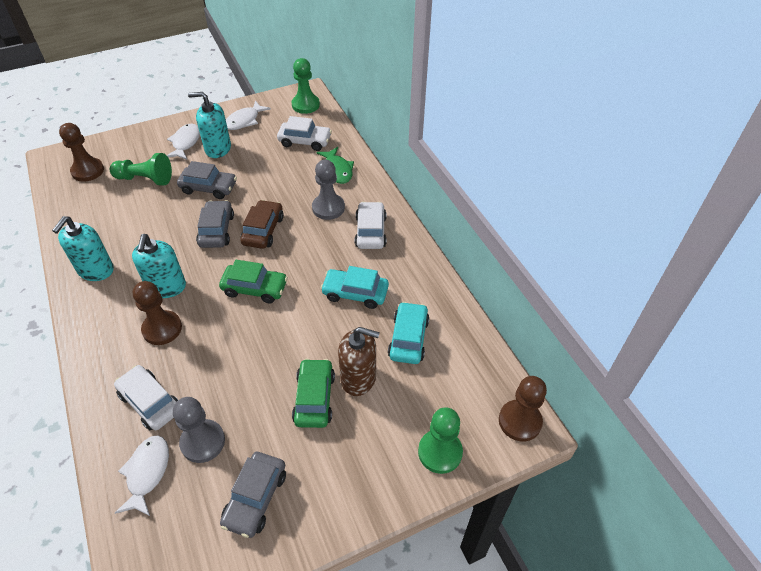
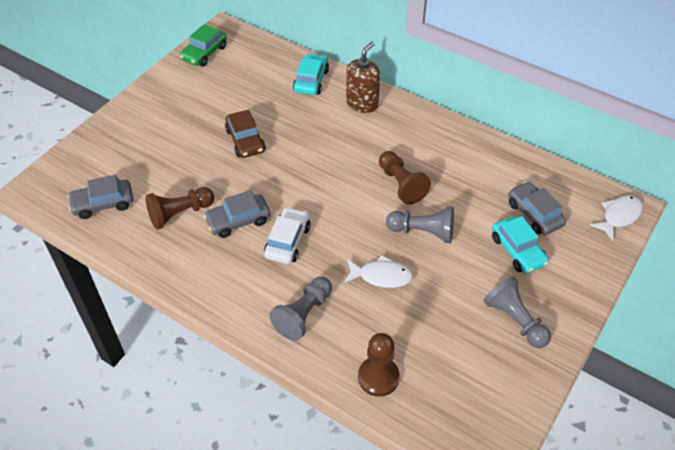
green car: [219,260,288,304] [292,358,335,428] = 2 -> [180,24,227,66] = 1
green fish: [316,147,354,184] = 1 -> none = 0
green pawn: [110,153,172,185] [291,58,320,114] [418,407,463,474] = 3 -> none = 0
grey pawn: [173,397,225,463] [312,160,345,220] = 2 -> [269,277,332,341] [386,206,454,243] [484,276,551,348] = 3
turquoise soap dispenser: [52,216,114,281] [132,234,186,298] [188,92,231,158] = 3 -> none = 0
white car: [114,365,178,430] [277,116,332,151] [355,202,386,249] = 3 -> [264,207,311,264] = 1
white fish: [115,435,169,516] [167,124,200,160] [226,100,271,130] = 3 -> [344,255,413,288] [590,195,643,241] = 2

